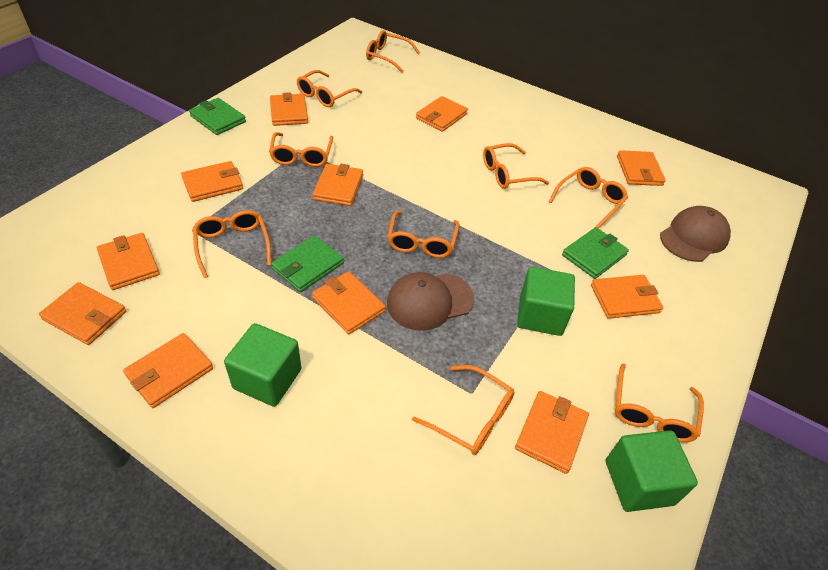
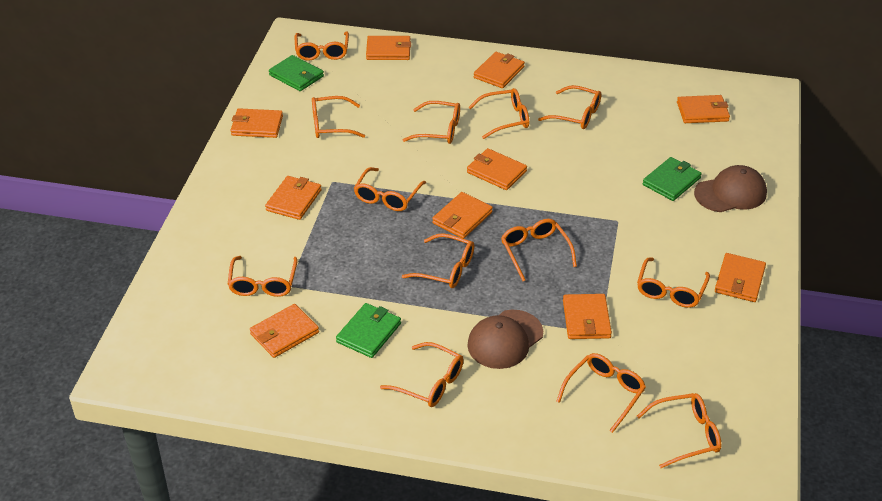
green cube: [224,323,301,407] [517,267,575,336] [606,430,698,512] = 3 -> none = 0
orange glasses: [193,210,271,278] [269,132,333,167] [297,70,362,107] [366,30,420,73] [388,211,459,258] [412,365,515,455] [483,143,549,189] [549,167,628,228] [615,363,704,442] = 9 -> [228,256,298,297] [295,32,349,61] [312,96,365,138] [354,167,426,211] [380,342,464,407] [402,233,474,288] [403,101,460,144] [468,88,529,139] [501,219,577,281] [538,85,601,129] [556,353,646,433] [637,258,710,308] [637,393,721,468] = 13
orange wallet: [39,282,126,345] [97,233,160,290] [123,333,213,408] [181,161,243,202] [270,92,308,126] [312,164,363,206] [312,271,386,334] [416,96,468,132] [515,391,589,474] [591,275,663,319] [617,150,666,186] = 11 -> [231,108,283,138] [250,304,319,358] [265,176,322,220] [366,36,411,60] [432,192,493,239] [467,148,527,190] [474,52,525,88] [563,294,612,339] [677,95,730,123] [715,253,766,302] = 10

